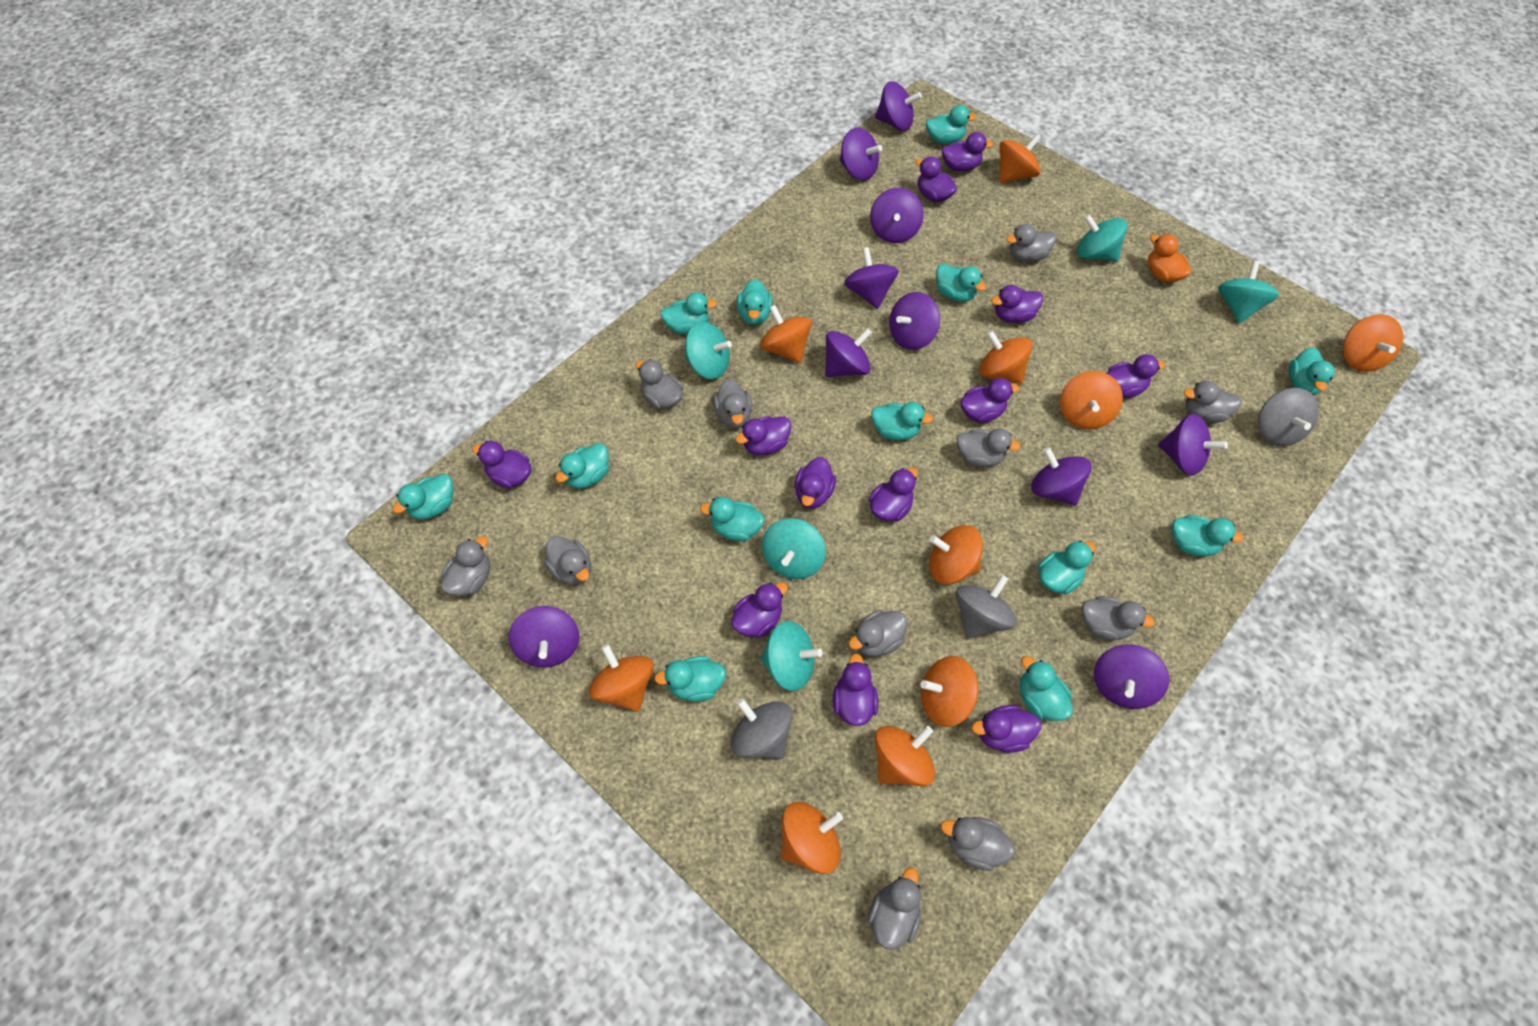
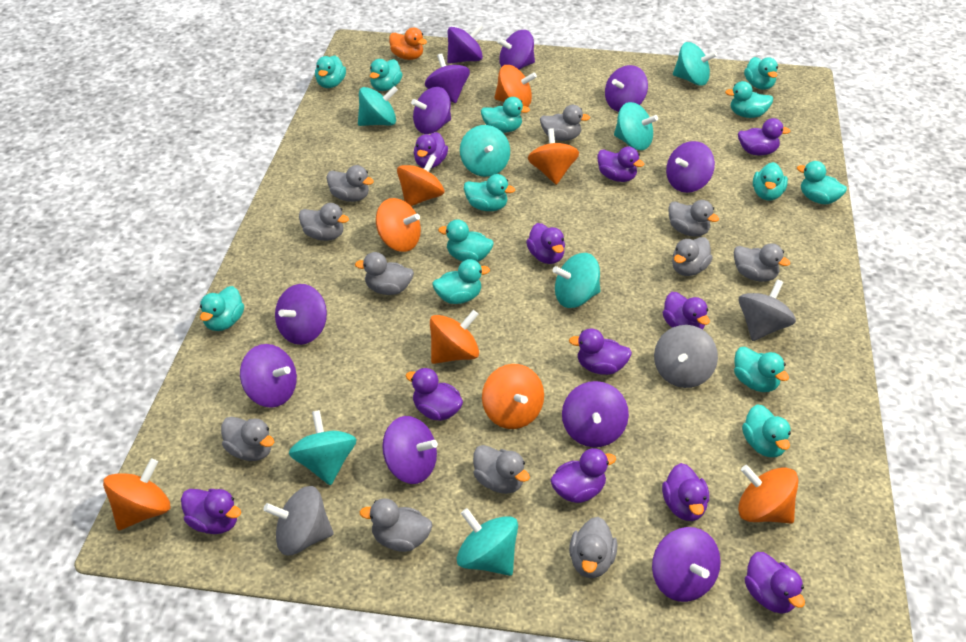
orange spinning top: [589,644,654,712] [760,305,812,363] [781,802,843,874] [875,726,935,786] [920,656,979,727] [929,525,983,585] [979,330,1032,384] [1000,134,1041,183] [1060,371,1123,429] [1343,314,1403,372] = 10 -> [103,458,170,530] [376,198,421,252] [397,154,444,206] [430,310,479,364] [482,364,544,429] [494,65,537,107] [528,128,579,185] [738,465,798,523] = 8
purple duck: [472,441,531,489] [731,582,788,638] [735,416,792,455] [795,457,836,508] [833,654,878,726] [869,468,918,521] [915,156,957,202] [942,132,993,171] [960,378,1019,423] [972,705,1041,753] [991,285,1043,323] [1107,354,1165,398] = 12 -> [181,489,241,534] [406,368,463,421] [414,132,448,168] [526,223,565,264] [551,448,616,503] [569,328,632,375] [597,147,644,182] [662,463,709,521] [663,292,710,330] [738,118,790,155] [745,552,805,614] = 11
purple spinning top: [508,606,579,668] [825,328,872,377] [840,128,882,181] [844,247,899,309] [870,188,924,243] [875,81,922,131] [889,292,940,350] [1031,447,1092,506] [1094,644,1169,709] [1158,414,1228,476] = 10 -> [240,344,297,408] [275,284,327,345] [382,416,438,484] [411,87,451,134] [425,54,470,103] [447,24,484,64] [497,30,535,70] [562,381,629,447] [605,65,648,112] [652,527,721,602] [666,141,715,193] = 11
turquoise spinning top: [685,322,732,379] [760,621,823,691] [762,518,826,579] [1077,214,1127,262] [1218,261,1279,323] = 5 -> [289,410,357,485] [358,86,398,126] [457,508,518,576] [460,125,510,177] [553,253,600,308] [614,102,658,150] [673,42,717,86] = 7

